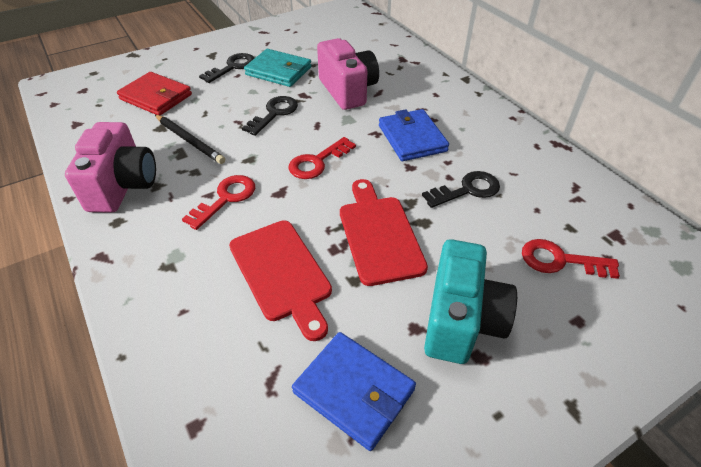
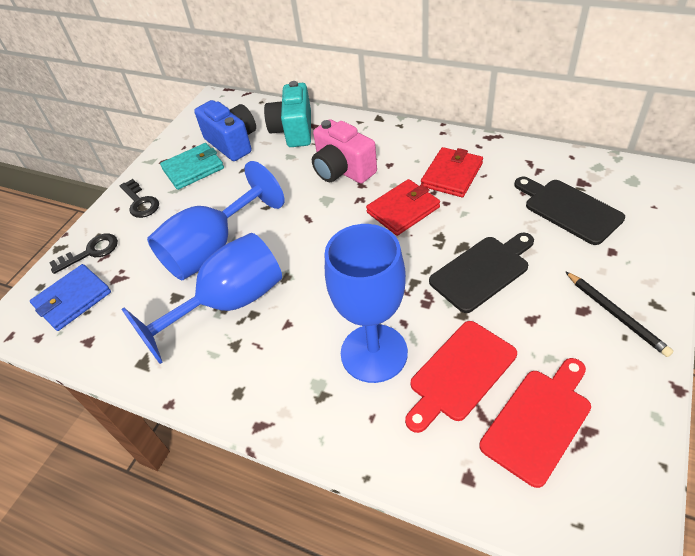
black cutting board: none = 0 -> [429,233,534,313] [514,177,625,245] = 2
black key: [199,53,254,83] [242,96,298,136] [422,171,500,208] = 3 -> [49,233,118,274] [120,179,159,218] = 2
blue camera: none = 0 -> [194,100,256,161] = 1
blue goblet: none = 0 -> [122,233,282,364] [147,161,285,280] [325,224,408,383] = 3
blue wallet: [292,332,416,451] [379,109,449,161] = 2 -> [30,264,111,331] = 1
pink camera: [65,122,156,212] [317,38,379,110] = 2 -> [312,119,377,184] = 1
red key: [182,175,255,230] [288,137,356,179] [522,239,620,279] = 3 -> none = 0
red wallet: [117,72,192,115] = 1 -> [366,179,440,236] [421,147,483,197] = 2

